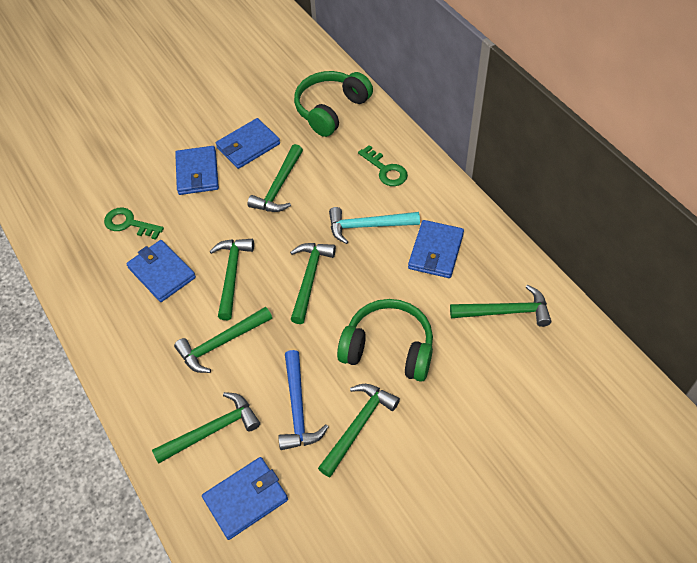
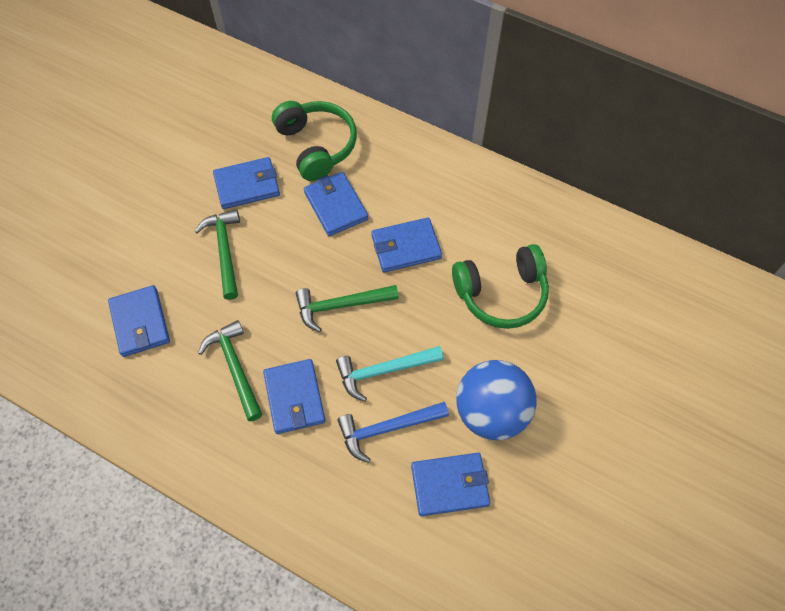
blue ball: none = 0 -> [456,360,536,440] = 1
blue wallet: [126,240,196,302] [175,146,219,195] [202,457,288,540] [216,118,280,169] [408,220,464,278] = 5 -> [108,285,170,357] [213,157,280,209] [263,359,326,434] [304,172,368,236] [371,217,442,272] [411,453,490,516] = 6
green hammer: [152,392,260,464] [174,307,272,373] [209,239,254,320] [247,144,303,212] [290,243,336,324] [318,384,400,477] [450,285,551,327] = 7 -> [195,209,240,300] [198,320,262,421] [296,285,399,332] = 3
green key: [104,207,164,240] [358,145,408,186] = 2 -> none = 0

